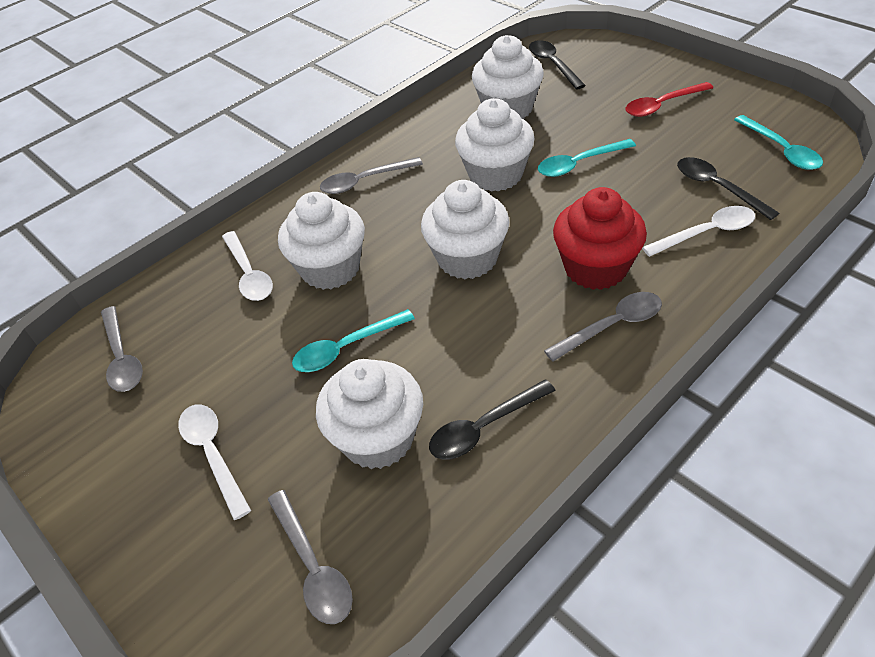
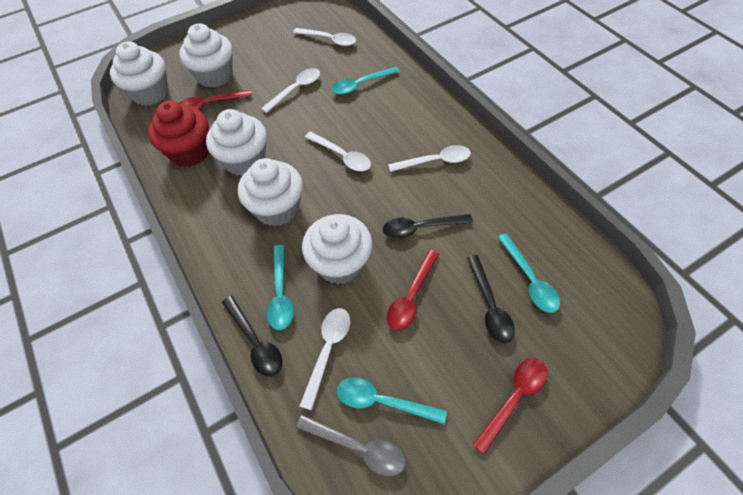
grey spoon: [101,306,143,392] [267,490,353,624] [320,157,423,194] [544,292,662,362] = 4 -> [296,415,406,477] = 1
red spoon: [626,82,713,117] = 1 -> [179,90,252,110] [387,250,439,330] [473,358,548,455] = 3
turquoise spoon: [292,309,415,372] [538,139,636,177] [734,115,823,170] = 3 -> [267,245,294,330] [332,67,399,95] [337,377,447,424] [497,233,560,313] = 4
white spoon: [178,405,251,520] [222,231,273,301] [642,206,755,257] = 3 -> [261,68,320,113] [293,28,356,46] [300,308,350,410] [305,131,371,171] [388,145,471,172] = 5

